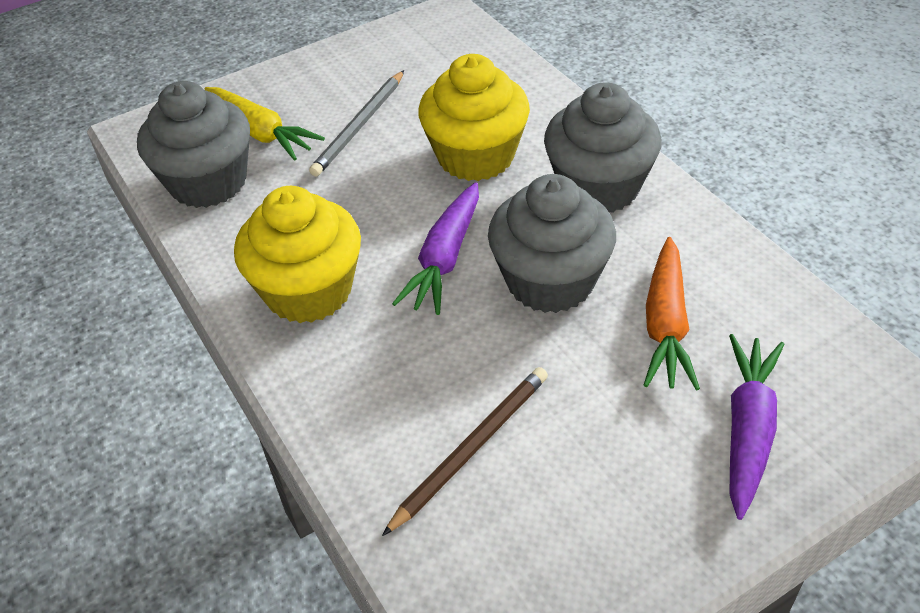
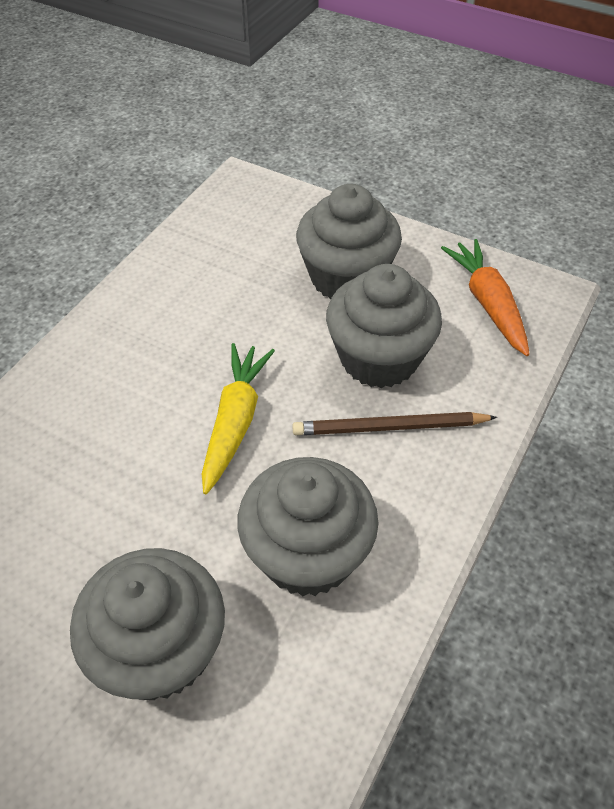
grey cupcake: [137,81,250,208] [488,174,616,313] [544,82,661,213] = 3 -> [70,548,225,700] [237,457,379,596] [296,184,402,300] [326,264,442,388] = 4
grey pencil: [309,70,404,176] = 1 -> none = 0
purple carrot: [392,182,479,315] [729,334,785,520] = 2 -> none = 0
yellow cupcake: [234,186,361,323] [418,54,530,181] = 2 -> none = 0

